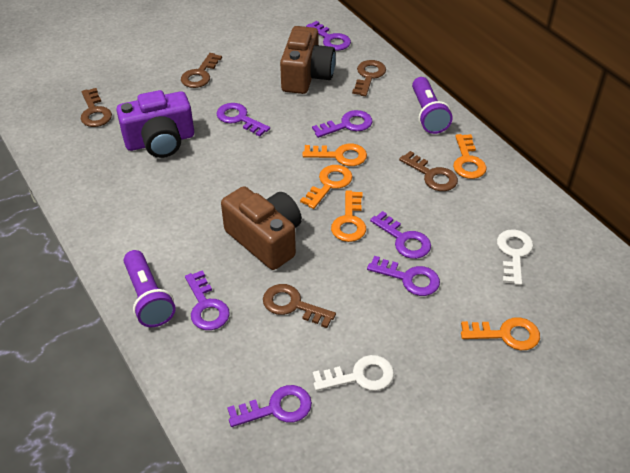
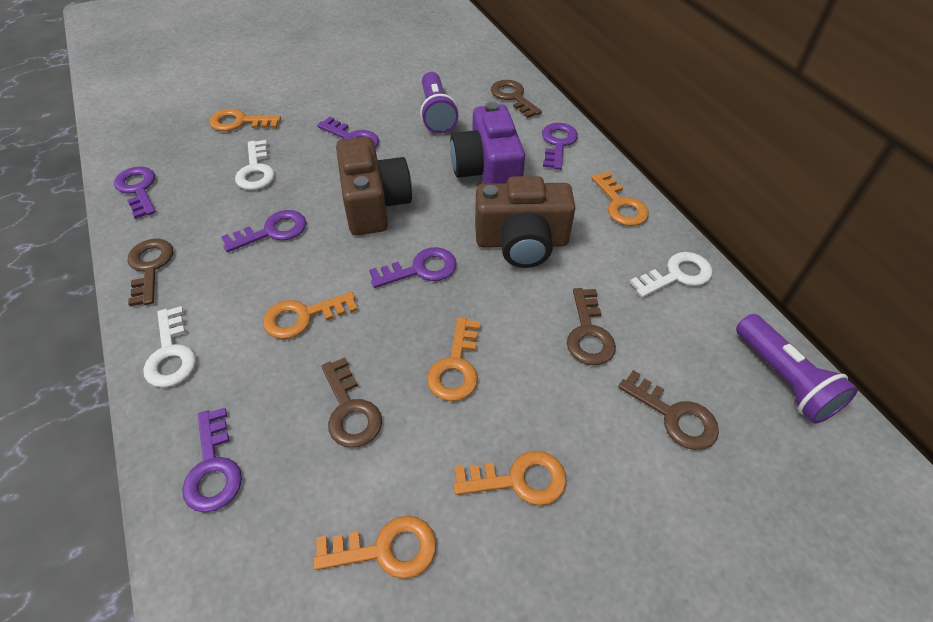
orange key: [300,165,353,209] [302,144,367,166] [331,191,366,242] [453,134,487,179] [461,317,540,350] = 5 -> [209,109,281,131] [263,292,358,339] [313,515,436,579] [427,318,480,401] [454,451,567,505] [591,172,649,226] = 6
purple key: [185,270,230,330] [217,103,270,137] [227,385,312,427] [306,21,351,51] [312,110,372,138] [367,256,440,296] [370,211,431,259] = 7 -> [114,167,156,219] [182,408,242,513] [221,210,306,252] [317,117,379,148] [369,247,457,288] [542,123,578,170] = 6
white key: [312,355,394,391] [497,229,533,285] = 2 -> [143,306,196,387] [235,140,275,190] [630,252,713,298] = 3

